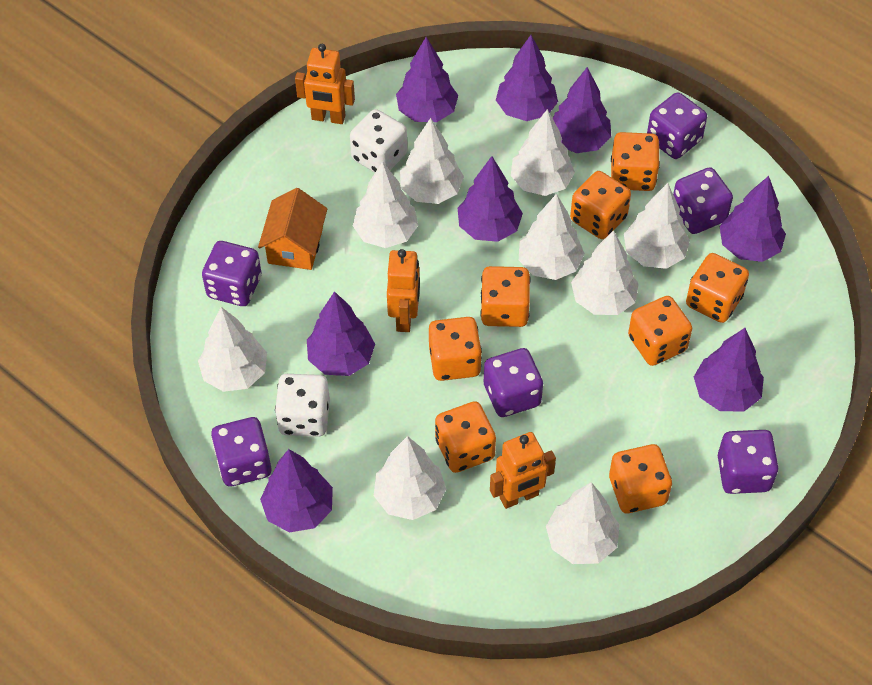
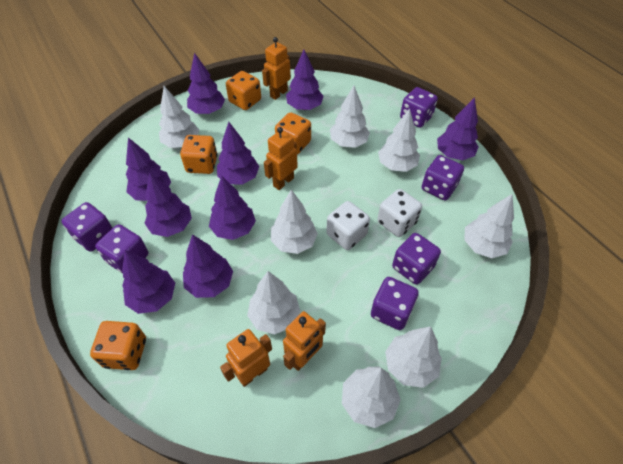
orange dice: [429,317,482,381] [435,401,496,473] [480,266,531,327] [570,171,631,239] [609,444,672,513] [611,132,660,191] [628,296,692,366] [686,253,749,323] = 8 -> [90,321,146,370] [180,135,217,174] [226,71,261,110] [275,112,311,154] = 4
orange house: [258,188,327,270] = 1 -> none = 0
orange robot: [295,44,355,124] [387,249,420,332] [490,432,556,509] = 3 -> [220,329,272,387] [262,37,291,100] [264,127,298,190] [283,311,326,371] = 4
purple tree: [260,449,333,532] [307,291,375,376] [396,37,458,122] [458,156,523,242] [496,35,558,121] [553,67,611,153] [694,328,764,411] [720,176,786,262] = 8 -> [122,250,175,314] [126,137,171,201] [144,172,192,237] [183,234,233,298] [187,52,225,114] [209,176,256,240] [217,122,259,185] [286,50,324,110] [437,97,479,160] = 9
white tree: [198,307,267,392] [353,161,418,248] [374,436,446,520] [400,118,464,204] [511,109,575,196] [519,193,585,280] [546,482,620,564] [571,230,639,315] [624,183,690,269] = 9 -> [159,86,199,148] [247,271,300,335] [271,190,318,254] [330,86,370,148] [342,366,401,428] [378,108,420,172] [385,326,442,388] [464,194,514,258] = 8

